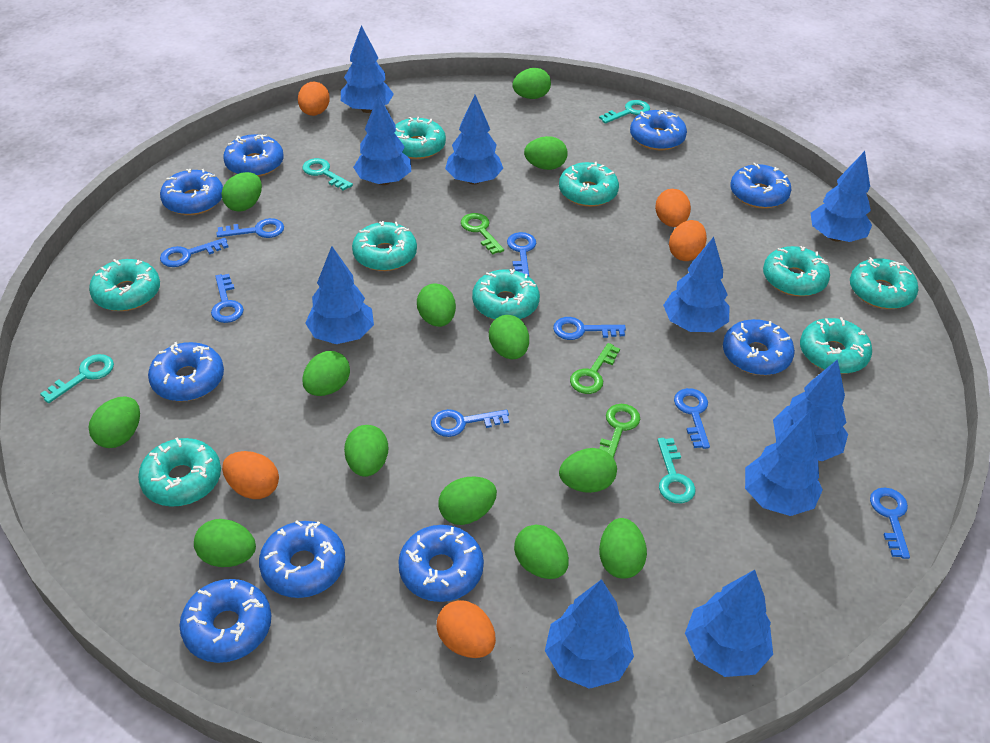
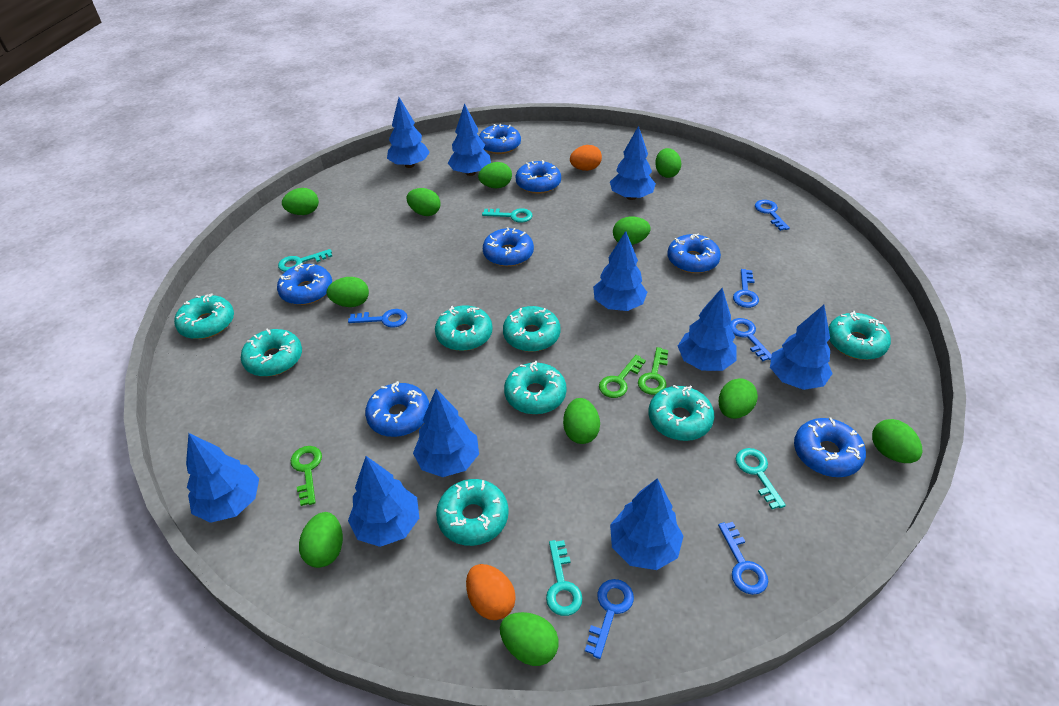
blue donut: [148,342,224,401] [160,169,223,215] [179,579,271,663] [223,134,284,177] [259,521,345,598] [398,525,484,602] [630,110,687,150] [723,319,795,375] [730,163,791,209] = 9 -> [277,263,332,305] [365,381,429,437] [479,124,521,154] [483,227,534,267] [516,160,561,194] [667,233,721,273] [794,417,866,477] = 7
blue key: [160,238,228,267] [211,274,244,323] [216,218,284,238] [431,409,509,437] [507,232,536,276] [553,317,626,340] [674,388,710,449] [870,487,910,559] = 8 -> [348,309,407,328] [585,579,634,659] [718,522,768,595] [729,318,772,361] [733,269,759,308] [755,200,790,231] = 6
green egg: [88,396,140,448] [194,519,256,567] [222,172,262,212] [302,351,350,396] [344,425,388,477] [417,283,456,327] [438,476,497,525] [489,315,529,360] [512,68,551,99] [514,525,569,579] [524,136,568,170] [559,448,617,493] [599,518,647,579] = 13 -> [282,188,319,215] [299,512,343,568] [327,277,369,307] [407,188,441,216] [478,162,512,188] [500,612,559,666] [563,398,600,444] [613,217,651,245] [655,148,681,178] [719,378,758,419] [872,419,922,463] = 11
orange egg: [222,451,279,499] [298,82,330,116] [437,600,496,658] [655,189,691,227] [669,220,707,261] = 5 -> [466,564,516,620] [570,145,602,171] = 2
turquoise donut: [89,259,160,311] [138,437,221,507] [352,221,417,271] [394,117,446,159] [472,269,540,320] [559,162,619,207] [763,246,830,296] [800,317,872,374] [850,257,918,309] = 9 -> [174,293,234,339] [241,328,302,377] [435,305,493,351] [436,479,509,546] [503,306,561,352] [504,361,567,414] [648,385,714,441] [828,311,891,360] = 8

